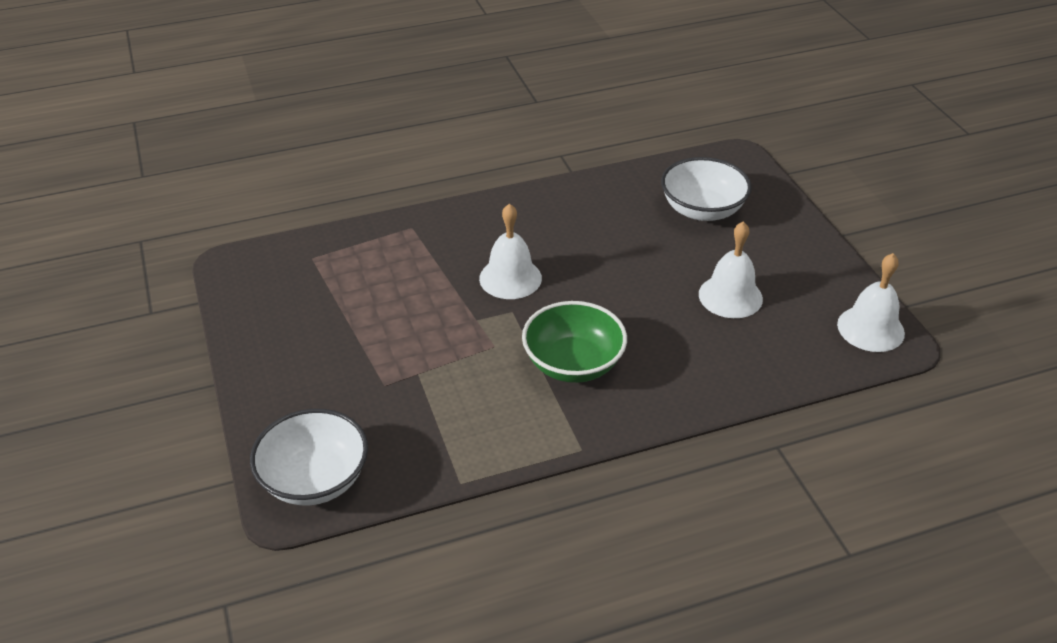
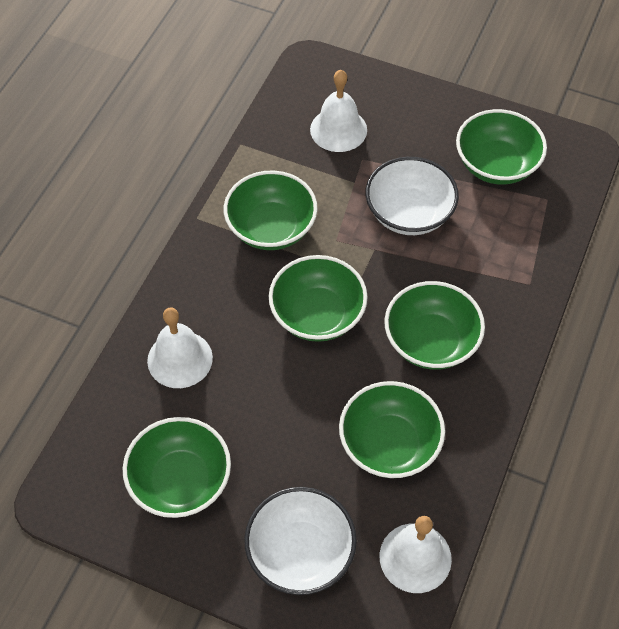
green bowl: [522,301,627,383] = 1 -> [123,417,231,518] [224,170,317,250] [269,255,368,342] [339,381,445,478] [384,281,485,370] [456,109,547,185] = 6

